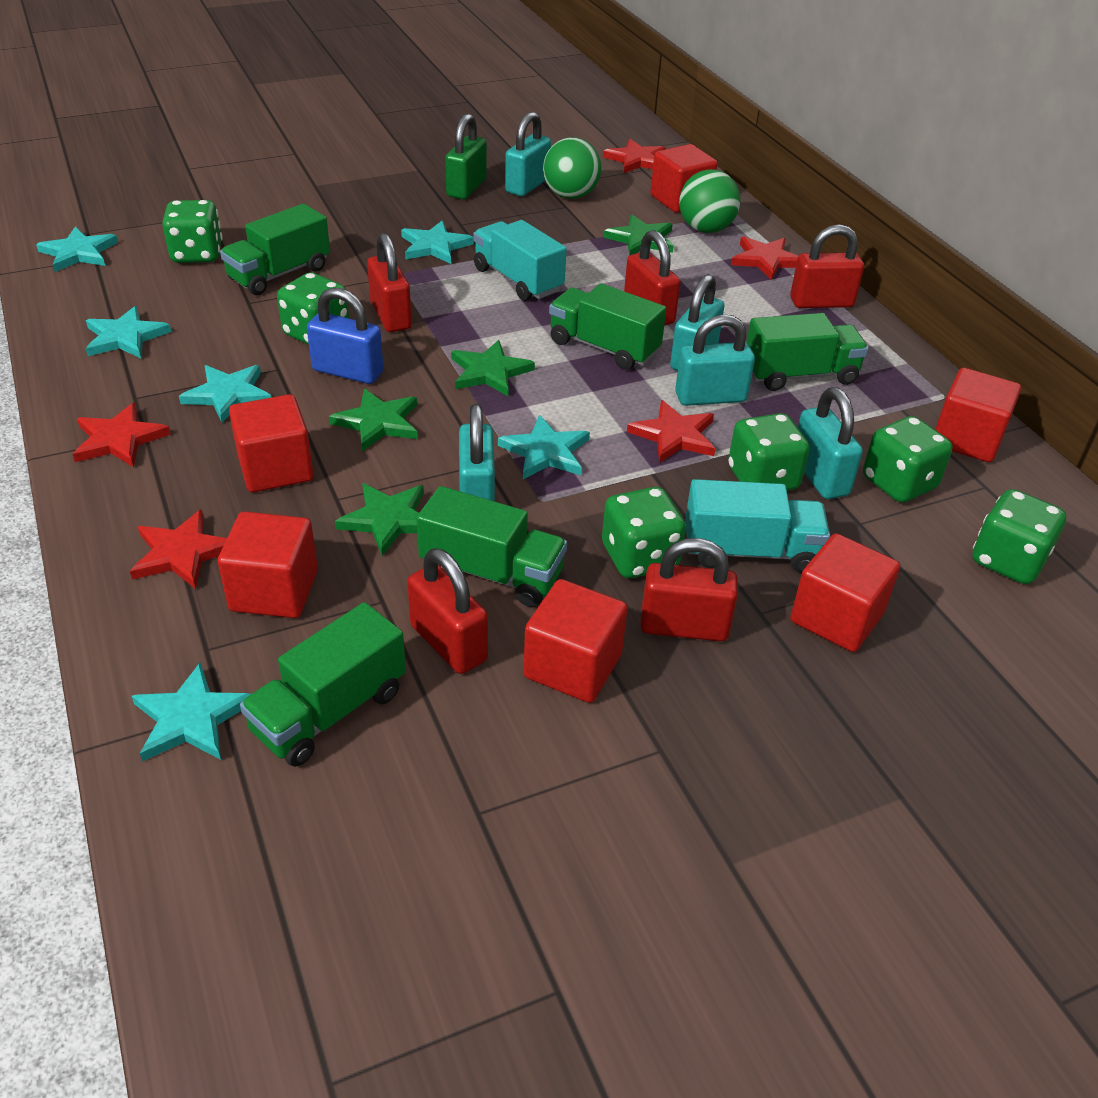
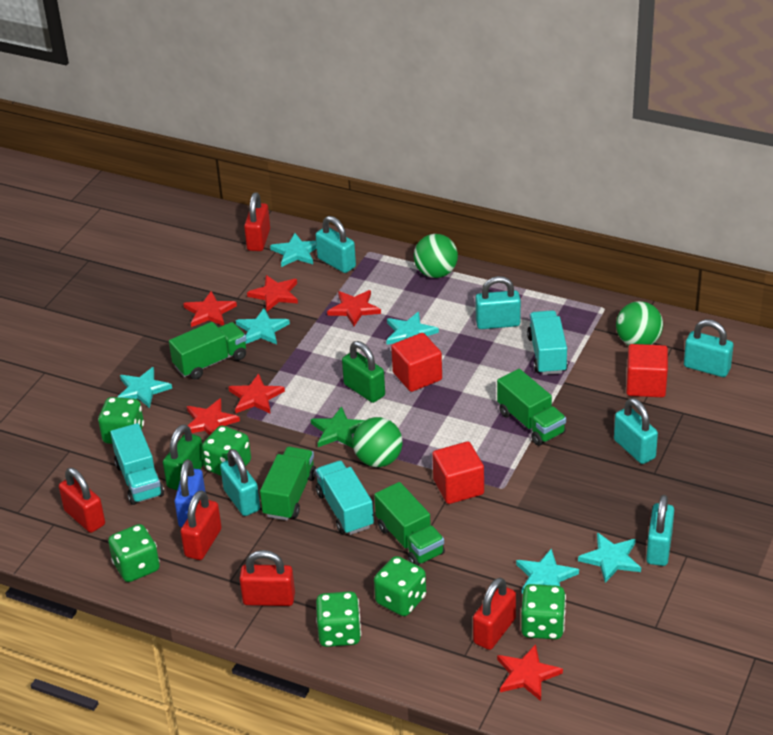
green ball: [543,137,601,199] [679,169,741,233] = 2 -> [353,417,402,467] [414,234,458,278] [616,301,663,345] = 3
green padlock: [445,114,487,199] = 1 -> [163,424,204,490] [342,341,385,403] = 2
green star: [329,389,418,451] [335,483,424,556] [451,340,535,396] [604,215,674,256] = 4 -> [311,406,365,448] = 1
green truck: [220,204,330,295] [240,602,406,767] [417,486,567,607] [549,283,666,370] [746,313,869,391] = 5 -> [169,322,247,380] [260,447,316,520] [374,482,445,566] [497,369,566,446] = 4
red cube: [218,511,318,618] [229,394,314,492] [524,579,628,703] [650,144,717,213] [790,533,900,652] [935,368,1021,462] = 6 -> [391,333,442,392] [432,441,484,504] [626,344,668,397] = 3
red star: [73,403,171,467] [130,509,227,589] [603,139,666,173] [627,400,715,463] [731,237,798,280] = 5 -> [183,291,237,327] [187,398,240,435] [229,374,285,414] [247,275,298,311] [327,290,381,326] [497,644,563,701] = 6
turquoise padlock: [459,404,495,501] [505,112,551,196] [670,274,725,371] [675,314,755,406] [798,387,863,499] = 5 -> [220,449,260,516] [316,216,356,273] [475,276,521,329] [614,398,658,464] [646,495,674,566] [684,319,733,377] = 6
turquoise truck: [473,220,567,301] [685,479,830,573] = 2 -> [110,423,164,505] [315,461,374,535] [527,310,568,375] = 3

